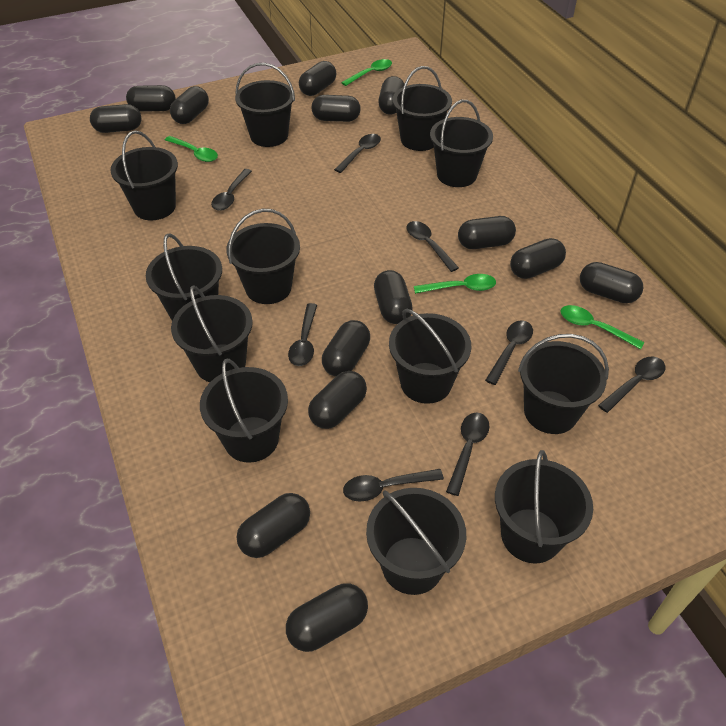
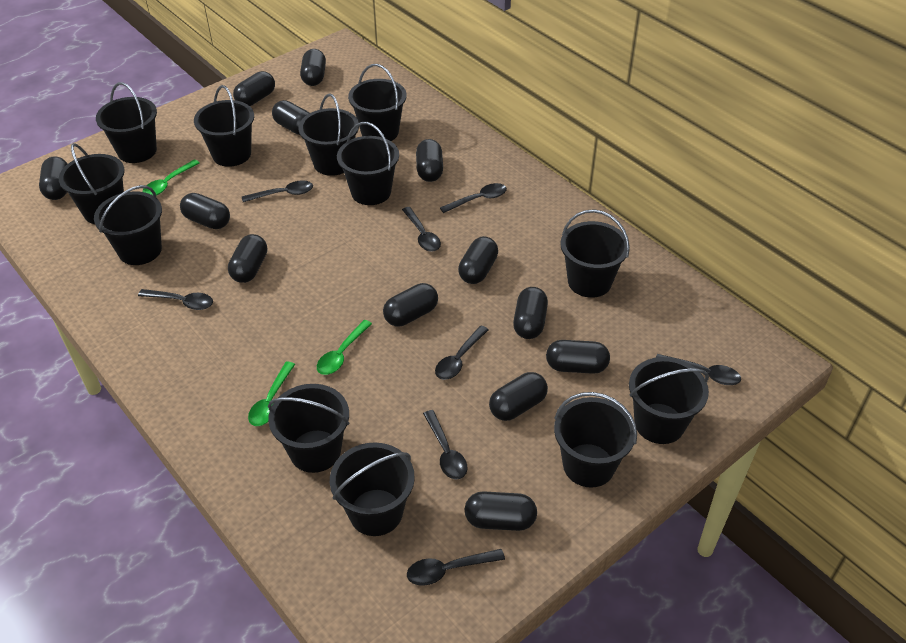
black capsule: [90,104,142,133] [126,85,176,112] [170,86,209,124] [237,493,310,558] [286,583,368,652] [299,61,337,96] [308,371,367,429] [311,95,361,122] [322,320,370,377] [374,270,413,324] [378,76,404,115] [458,216,516,249] [510,238,566,279] [580,262,644,303] = 14 -> [39,157,67,200] [180,193,230,229] [228,234,267,283] [233,71,275,106] [272,100,309,135] [300,49,326,86] [383,283,438,326] [416,139,443,182] [458,236,498,284] [465,491,537,531] [489,372,548,421] [513,287,548,339] [546,340,610,374] = 13
green spoon: [165,136,218,162] [341,59,392,86] [414,274,496,294] [560,305,644,350] = 4 -> [142,160,200,196] [248,362,295,426] [317,320,372,375] = 3

